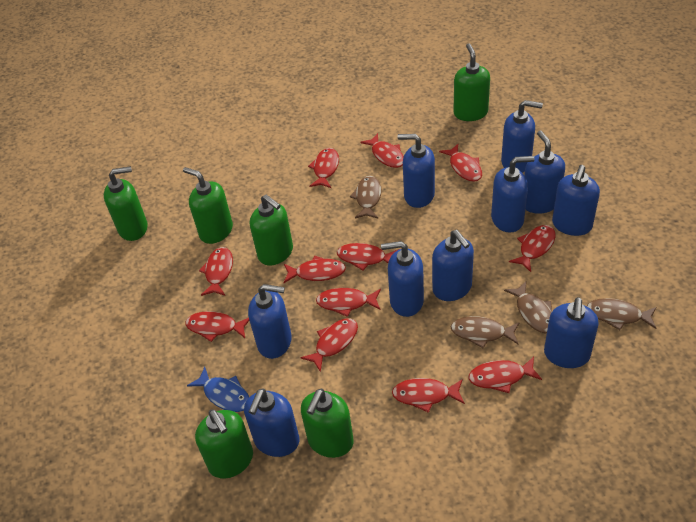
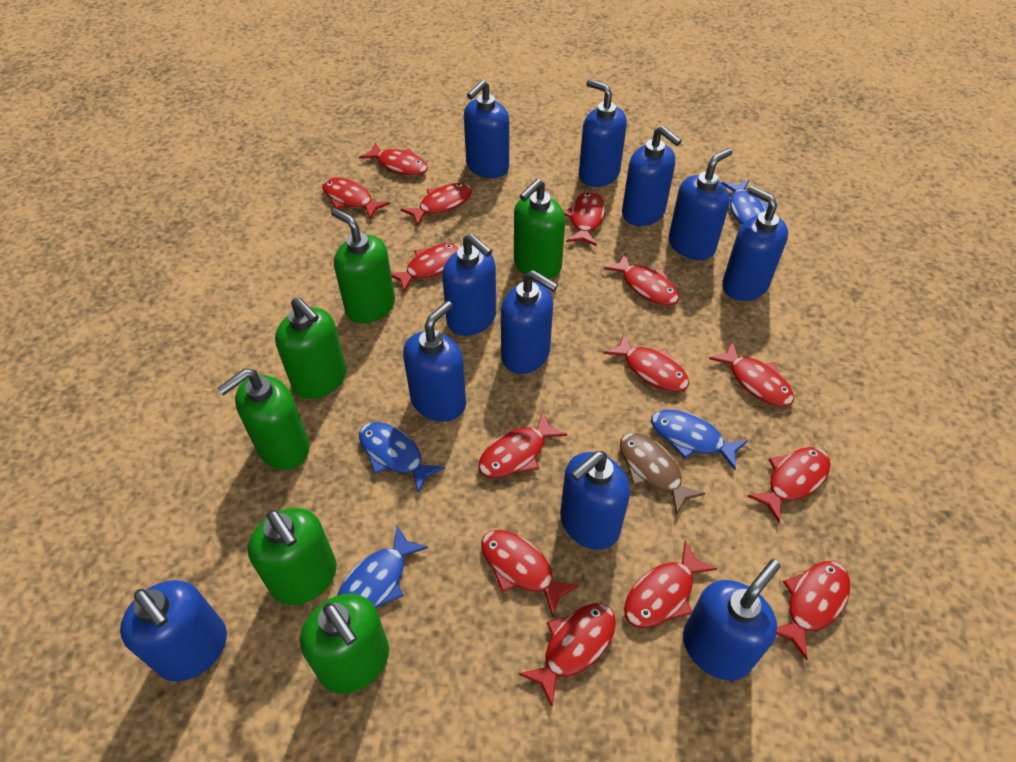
blue fish: [187,367,249,412] = 1 -> [337,526,428,608] [359,422,445,494] [651,410,748,470] [721,180,769,225] = 4
blue soap dispenser: [244,388,299,457] [248,284,292,359] [381,241,424,317] [398,134,435,208] [432,230,474,301] [491,156,535,233] [501,100,543,173] [524,130,565,214] [544,297,599,368] [552,165,600,236] = 10 -> [120,580,227,682] [403,301,466,422] [442,234,496,336] [464,80,509,178] [501,270,558,374] [560,451,630,550] [579,79,627,187] [622,126,682,226] [669,148,733,260] [683,559,781,681] [722,186,788,301] = 11
brown fish: [350,176,382,218] [450,316,520,348] [504,281,552,333] [587,298,657,330] = 4 -> [620,433,705,515] = 1
red fish: [185,311,249,342] [199,247,233,296] [283,255,346,283] [300,318,358,372] [308,148,339,188] [316,288,381,317] [337,243,400,271] [360,133,404,168] [392,378,465,413] [439,144,482,182] [469,357,542,393] [509,225,556,272] = 12 -> [322,177,390,220] [359,142,428,176] [391,243,461,292] [401,183,472,226] [478,411,567,478] [481,530,580,617] [518,603,616,706] [564,191,605,246] [603,333,689,392] [604,254,679,306] [624,540,717,628] [709,341,794,407] [747,447,831,522] [776,561,850,660] = 14

